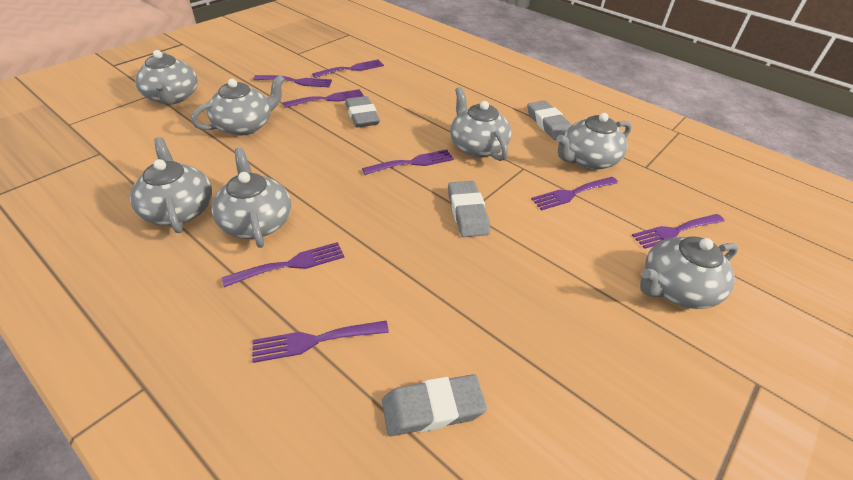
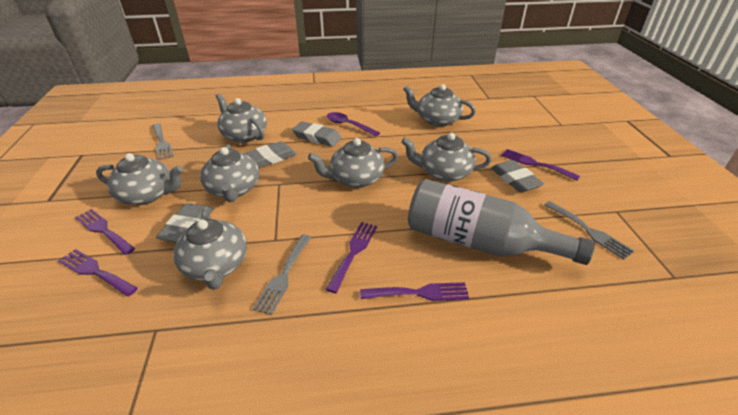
grey bottle: none = 0 -> [408,179,595,265] = 1
grey fork: none = 0 -> [152,123,174,160] [253,235,312,315] [544,201,634,259] = 3
purple fork: [222,242,344,287] [252,321,389,363] [253,75,332,87] [283,89,364,108] [312,59,384,78] [362,149,454,175] [531,177,618,210] [632,214,725,249] = 8 -> [58,249,138,297] [75,209,135,255] [326,222,377,293] [360,282,469,301] [501,149,580,181] = 5
purple spoon: none = 0 -> [327,112,380,136] = 1

